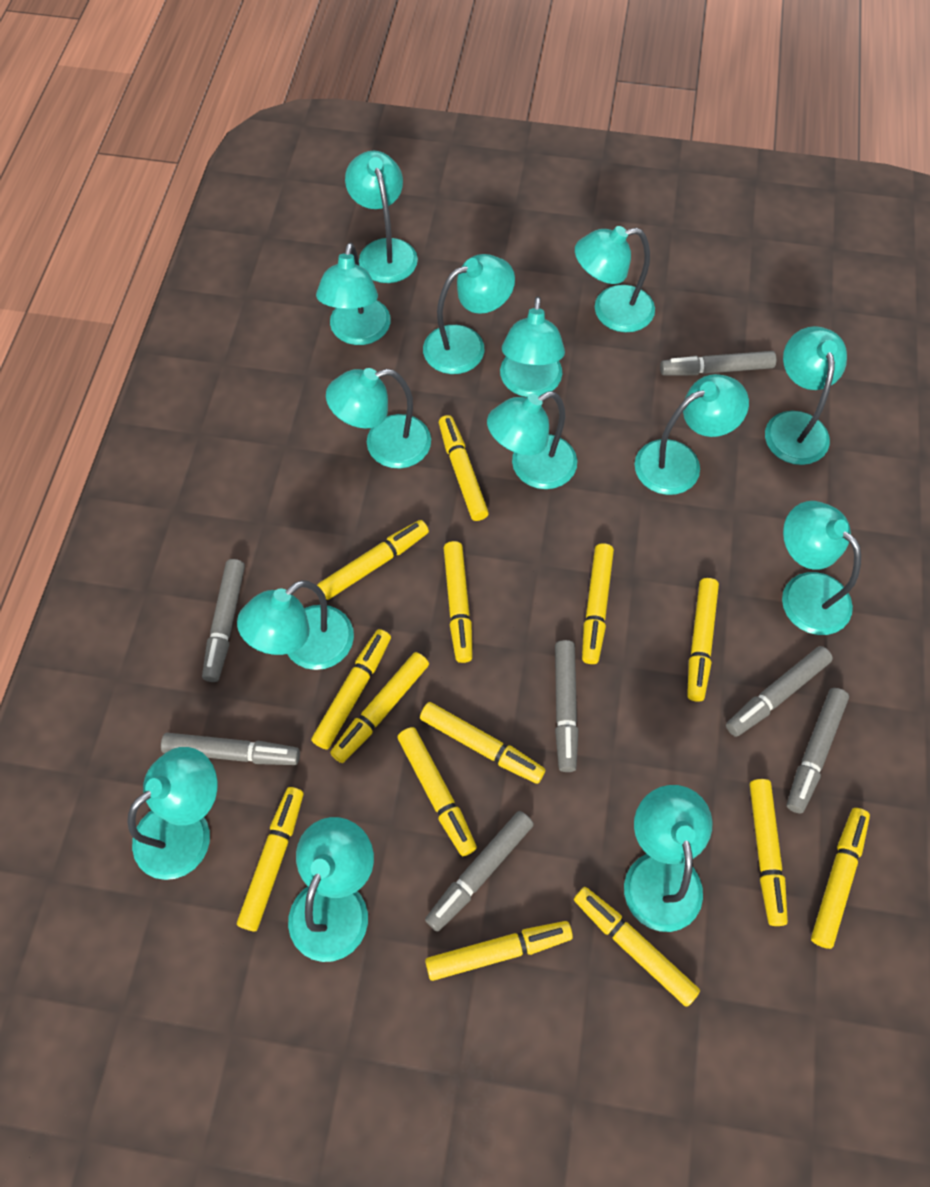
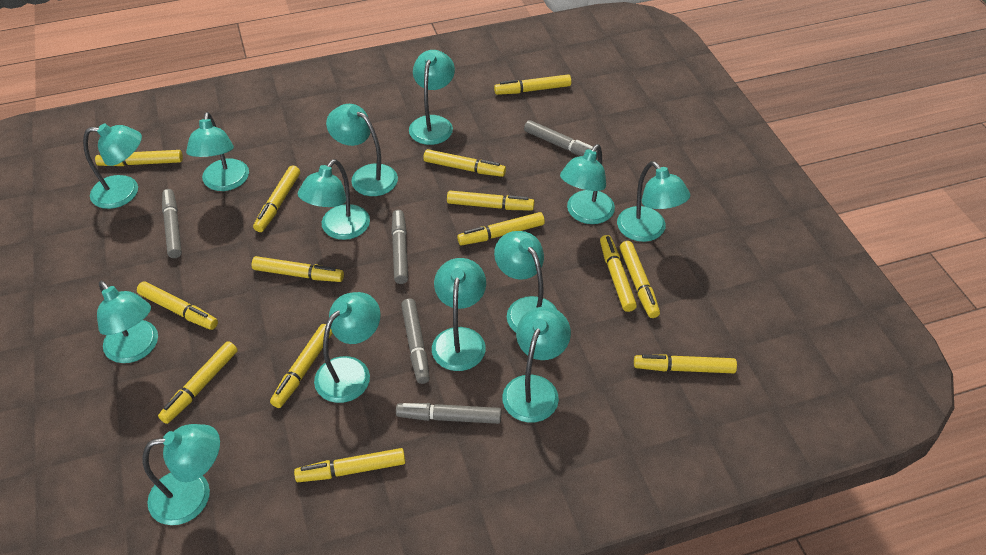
grey marker: [161,733,300,765] [202,559,245,682] [425,811,534,932] [555,640,578,772] [660,351,777,375] [726,646,833,737] [787,688,849,813] = 7 -> [162,189,182,258] [391,210,408,284] [396,403,501,424] [401,299,430,384] [524,120,598,159] = 5
turquoise lamp: [127,747,217,880] [237,580,354,670] [288,817,374,962] [316,242,391,345] [326,368,431,469] [345,151,418,283] [423,254,515,374] [487,391,577,489] [500,296,565,397] [575,226,655,332] [624,785,713,932] [634,374,749,495] [765,326,847,465] [782,501,861,635] = 14 -> [83,123,142,209] [97,280,158,363] [143,424,220,525] [186,112,249,191] [298,159,370,240] [314,292,381,403] [326,104,398,196] [409,50,455,145] [432,258,486,371] [494,231,557,333] [502,307,571,423] [560,144,615,224] [617,161,690,242] = 13

